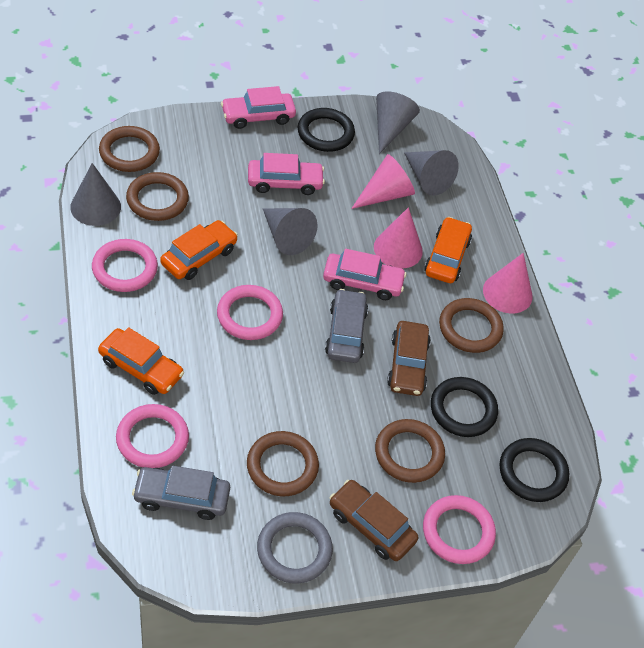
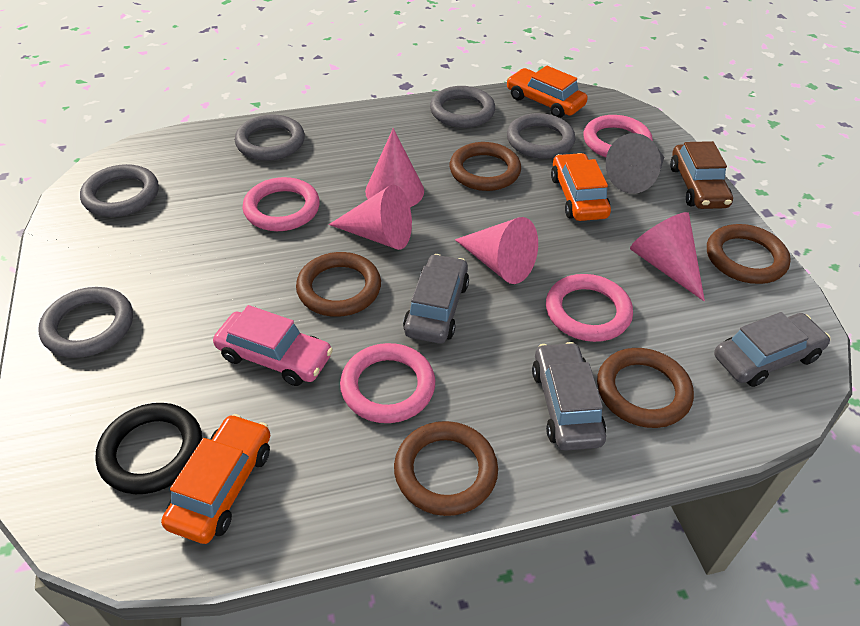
black ring: [298,108,355,152] [431,377,498,437] [499,438,569,502] = 3 -> [95,403,202,494] = 1
brown car: [330,480,418,561] [387,321,431,396] = 2 -> [670,141,733,209] = 1
grey car: [132,466,230,520] [325,289,368,363] = 2 -> [403,254,469,344] [532,342,606,451] [714,312,830,387] = 3
grey cone: [70,163,121,226] [263,208,318,255] [376,91,420,154] [404,150,459,196] = 4 -> [606,133,664,194] = 1
grey ring: [257,512,333,583] = 1 -> [39,287,133,358] [80,164,159,217] [235,114,305,161] [430,86,495,128] [507,113,575,159] = 5
pink car: [221,86,296,129] [248,153,325,195] [323,249,406,300] = 3 -> [213,305,333,386] = 1
pink cone: [351,154,415,209] [374,207,423,269] [483,253,532,314] = 3 -> [329,185,412,250] [365,128,424,207] [455,217,538,284] [630,212,705,302] = 4

